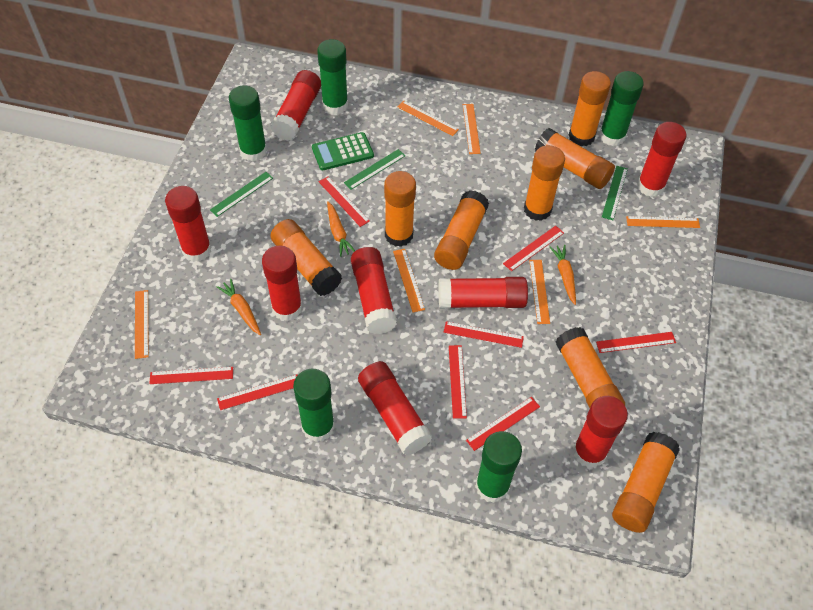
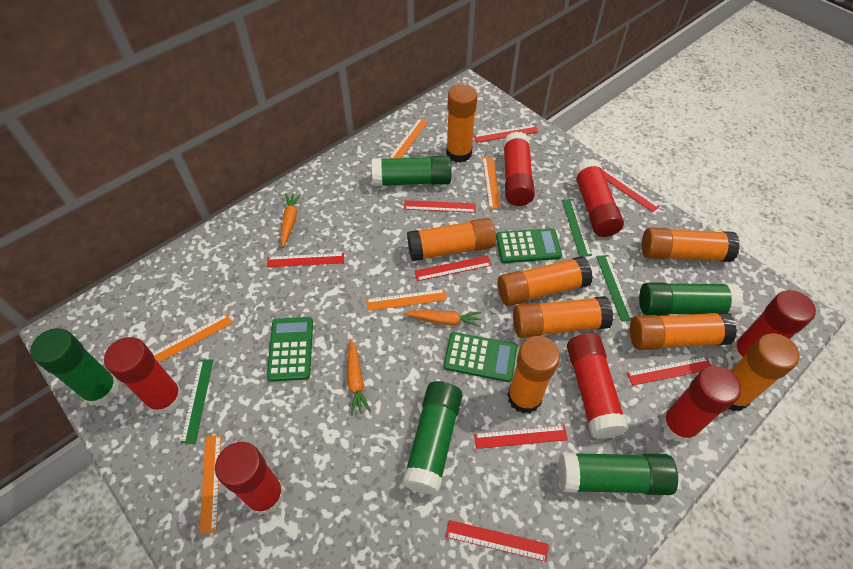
green calculator: [312,132,374,170] = 1 -> [267,317,313,381] [443,332,517,382] [496,228,562,263] = 3
orange ruler: [135,290,149,359] [393,249,425,312] [398,101,459,136] [463,104,481,154] [529,260,550,324] [626,216,700,228] = 6 -> [153,314,232,363] [200,435,221,534] [366,289,447,311] [389,118,429,159] [482,157,501,209] = 5
red glue stick: [165,186,211,262] [262,246,302,321] [271,70,321,141] [351,247,397,334] [358,361,432,455] [438,277,528,309] [573,396,628,468] [637,122,686,197] = 8 -> [104,337,183,415] [215,442,285,515] [503,131,535,206] [567,333,628,439] [573,159,624,237] [661,366,741,443] [731,290,816,362] = 7

